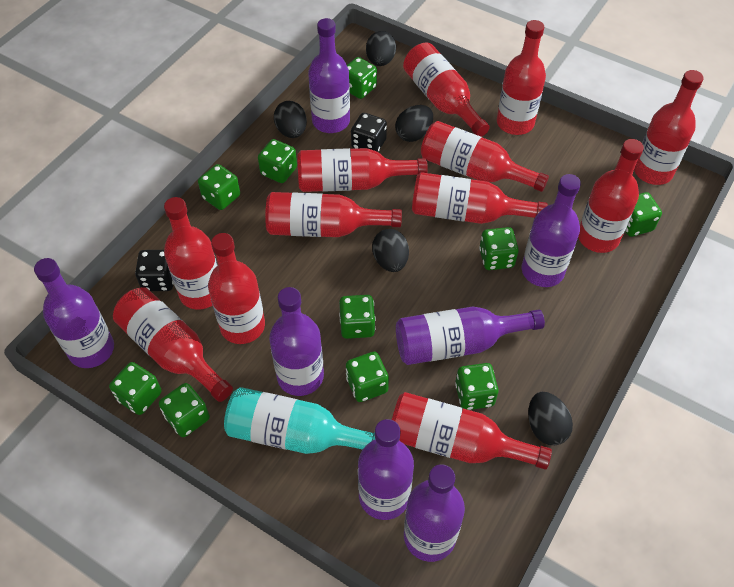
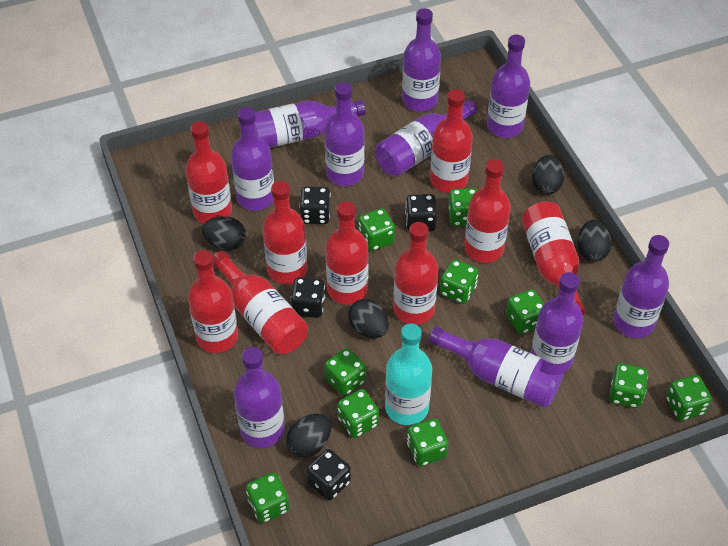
black dice: [135,250,174,291] [351,113,387,152] = 2 -> [291,277,325,318] [299,186,330,224] [306,449,351,501] [405,194,437,231] = 4
purple bottle: [34,258,114,368] [269,287,324,396] [308,18,350,133] [358,419,414,520] [396,307,545,365] [404,464,465,562] [522,174,581,287] = 7 -> [231,107,274,211] [234,347,285,448] [255,100,366,148] [324,82,364,186] [375,100,477,177] [402,8,441,112] [429,326,564,408] [487,34,530,138] [531,272,583,372] [613,235,669,338] = 10
red bottle: [113,287,233,402] [164,197,218,310] [208,233,265,344] [265,192,402,237] [297,148,428,192] [392,392,552,470] [403,43,490,137] [412,172,548,224] [421,121,549,192] [497,20,546,135] [578,139,644,253] [634,70,704,185] = 12 -> [186,121,232,224] [188,250,238,353] [213,251,308,354] [263,181,307,284] [326,201,369,305] [394,222,438,325] [430,89,473,193] [464,159,511,263] [521,201,585,315] = 9

